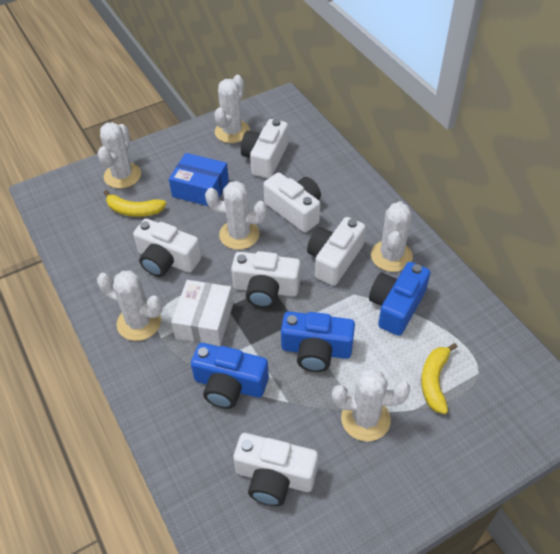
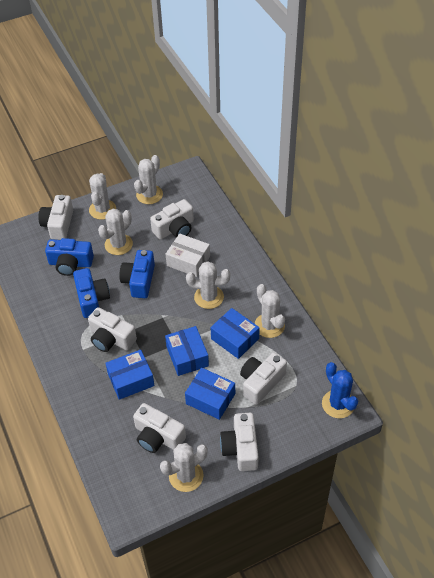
blue box: [169,153,229,206] = 1 -> [105,350,155,400] [165,326,209,376] [185,368,235,420] [211,308,260,359] = 4
blue cactus: none = 0 -> [322,362,358,419] = 1
yellow banana: [104,190,167,217] [421,343,457,414] = 2 -> none = 0

